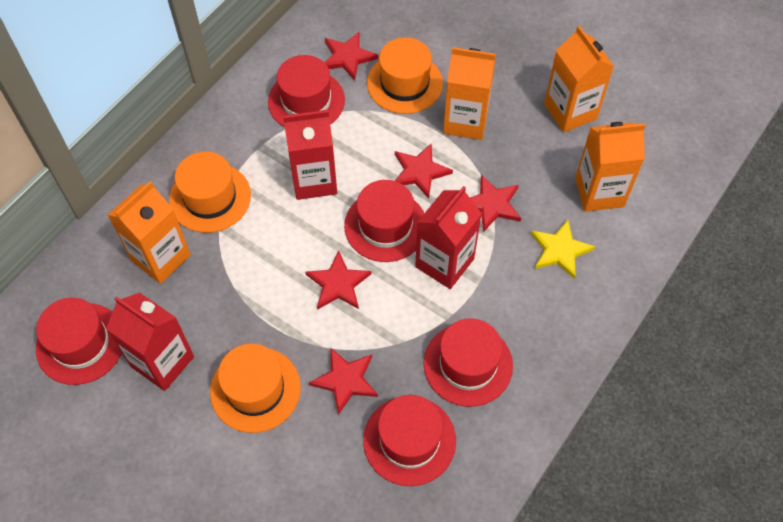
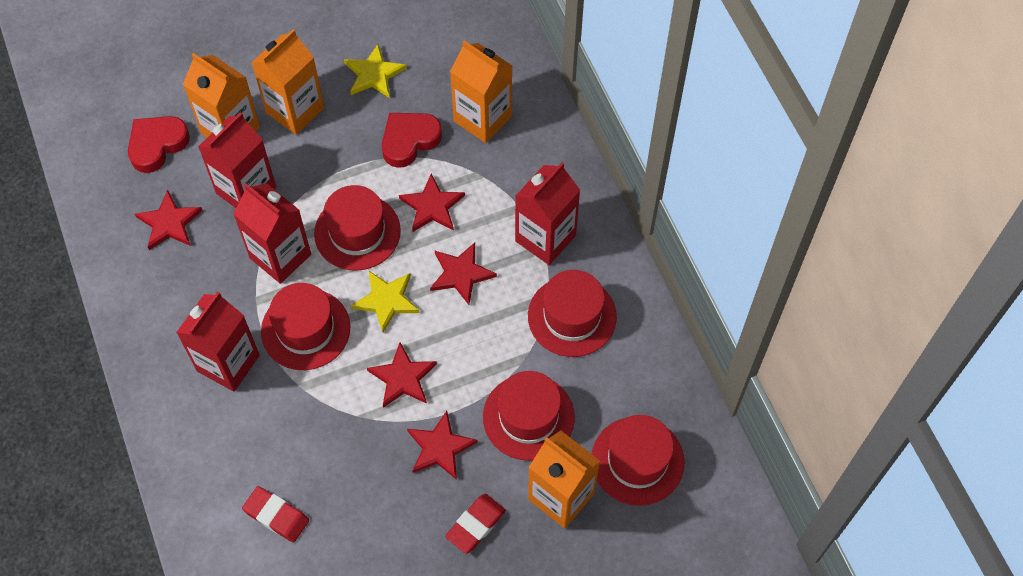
orange hat: [169,151,251,233] [210,344,301,433] [367,37,443,114] = 3 -> none = 0
red carton: [106,292,194,391] [283,110,337,200] [415,186,482,289] = 3 -> [176,291,260,392] [198,112,276,208] [233,183,311,284] [515,163,580,265] = 4
red eraser: none = 0 -> [242,486,309,542] [445,494,506,554] = 2
red heart: none = 0 -> [128,116,190,173] [382,113,442,168] = 2
yellow star: [531,220,595,279] = 1 -> [344,44,407,98] [351,271,420,333] = 2

